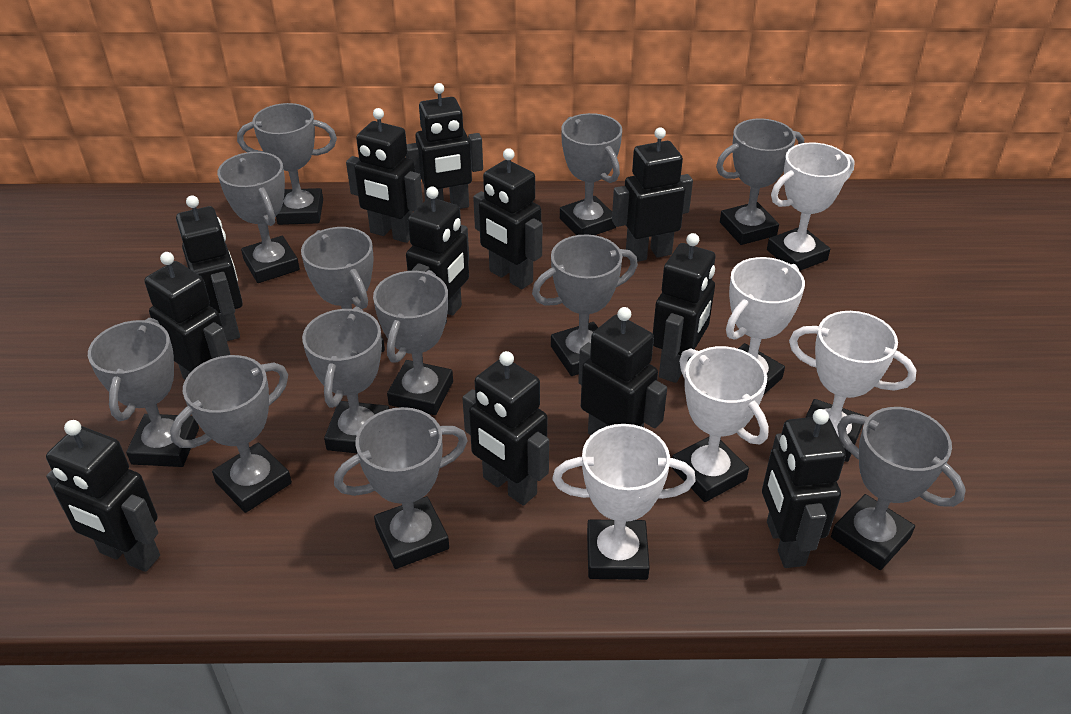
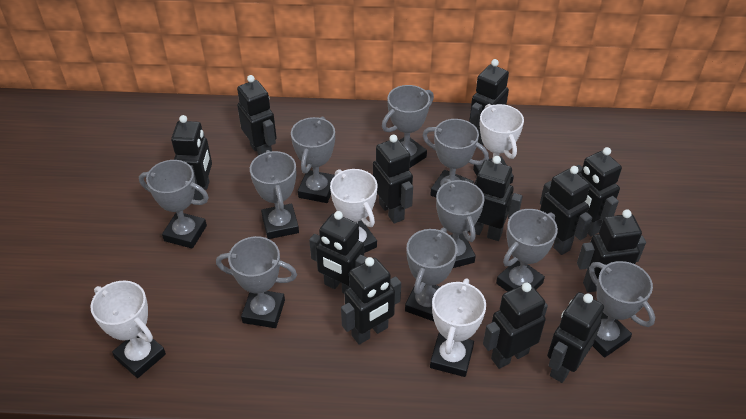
grey trophy: [88,318,199,467] [170,355,292,513] [217,152,300,283] [237,103,337,225] [301,227,385,352] [302,307,389,453] [334,407,468,569] [373,270,453,415] [532,234,638,376] [560,113,622,235] [716,118,804,245] [831,407,966,570] = 12 -> [139,160,209,249] [216,236,297,328] [250,150,299,239] [291,116,335,203] [382,85,434,168] [405,228,457,321] [422,119,489,198] [436,179,484,268] [496,209,558,292] [589,261,655,358] = 10
white trophy: [552,424,696,580] [671,346,769,502] [726,257,805,394] [767,142,855,271] [789,311,917,462] = 5 -> [90,280,166,378] [330,169,378,253] [430,278,486,377] [473,104,524,184] = 4

